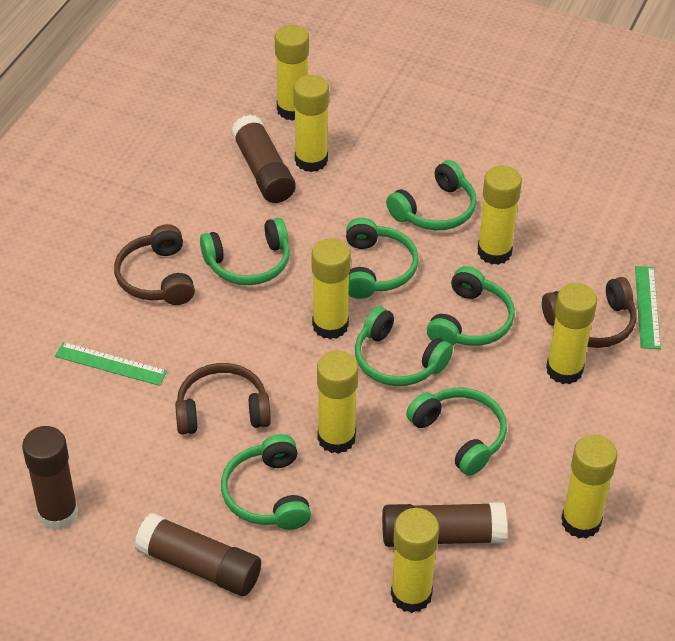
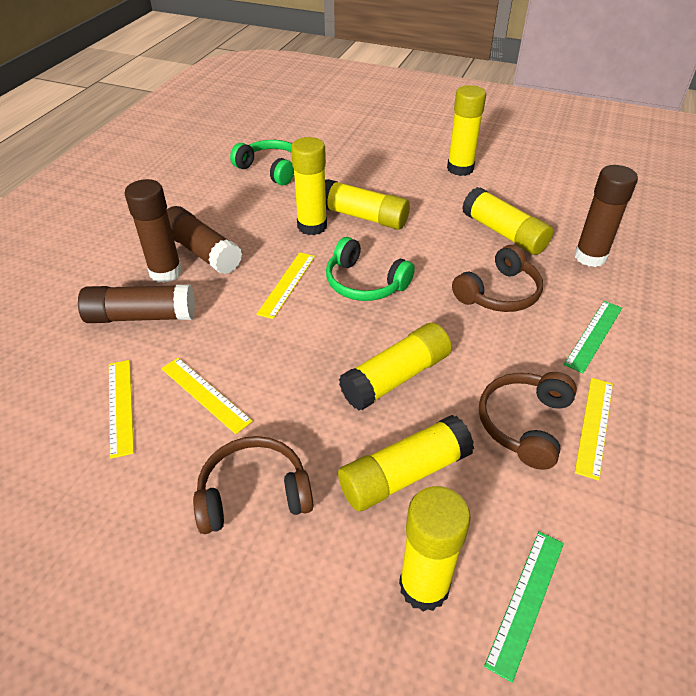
green headphones: [200,218,290,285] [221,434,311,530] [346,218,419,299] [355,306,453,386] [386,160,477,230] [406,388,507,476] [427,266,515,346] = 7 -> [230,140,294,185] [326,237,415,301] = 2
yellow glue stick: [275,25,309,121] [293,75,329,172] [312,238,351,339] [317,351,358,454] [391,508,439,613] [478,165,522,265] [546,283,597,384] [561,435,618,539] = 8 -> [291,137,327,235] [325,179,410,230] [338,415,474,511] [339,323,452,410] [399,486,471,611] [447,85,486,176] [462,187,553,255] = 7
yellow ruler: none = 0 -> [109,360,134,459] [161,358,253,434] [257,252,315,319] [575,378,613,481] = 4

